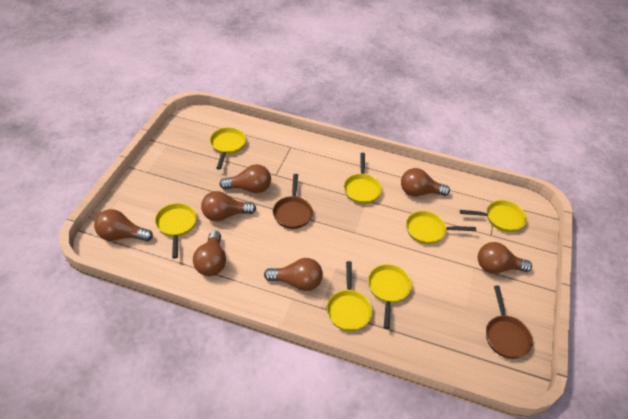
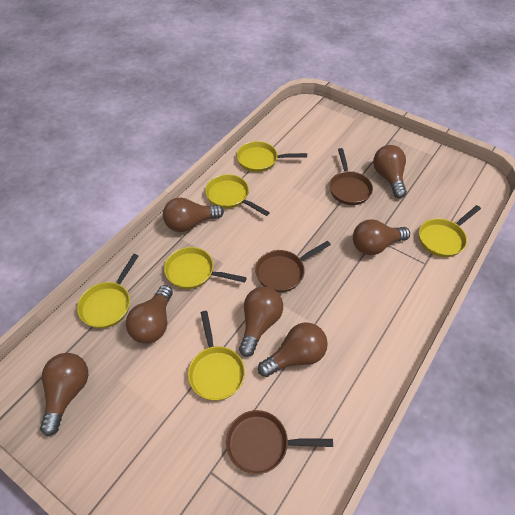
brown pan: [273,174,313,229] [486,286,533,359] = 2 -> [226,410,333,474] [255,241,331,292] [329,148,373,205] = 3
yellow pan: [155,203,197,259] [210,127,246,170] [327,261,372,331] [344,153,382,204] [368,264,412,329] [406,211,476,244] [460,200,527,232] = 7 -> [77,254,138,328] [164,247,247,289] [188,311,245,401] [205,174,270,216] [237,141,307,172] [419,205,481,257] = 6

